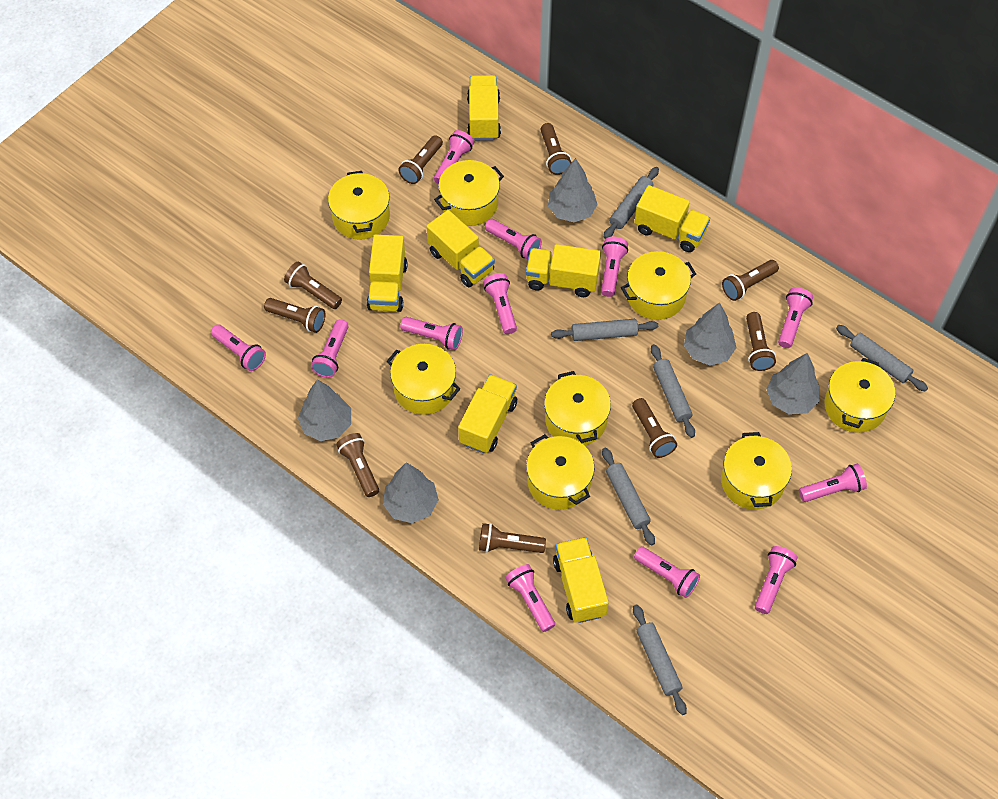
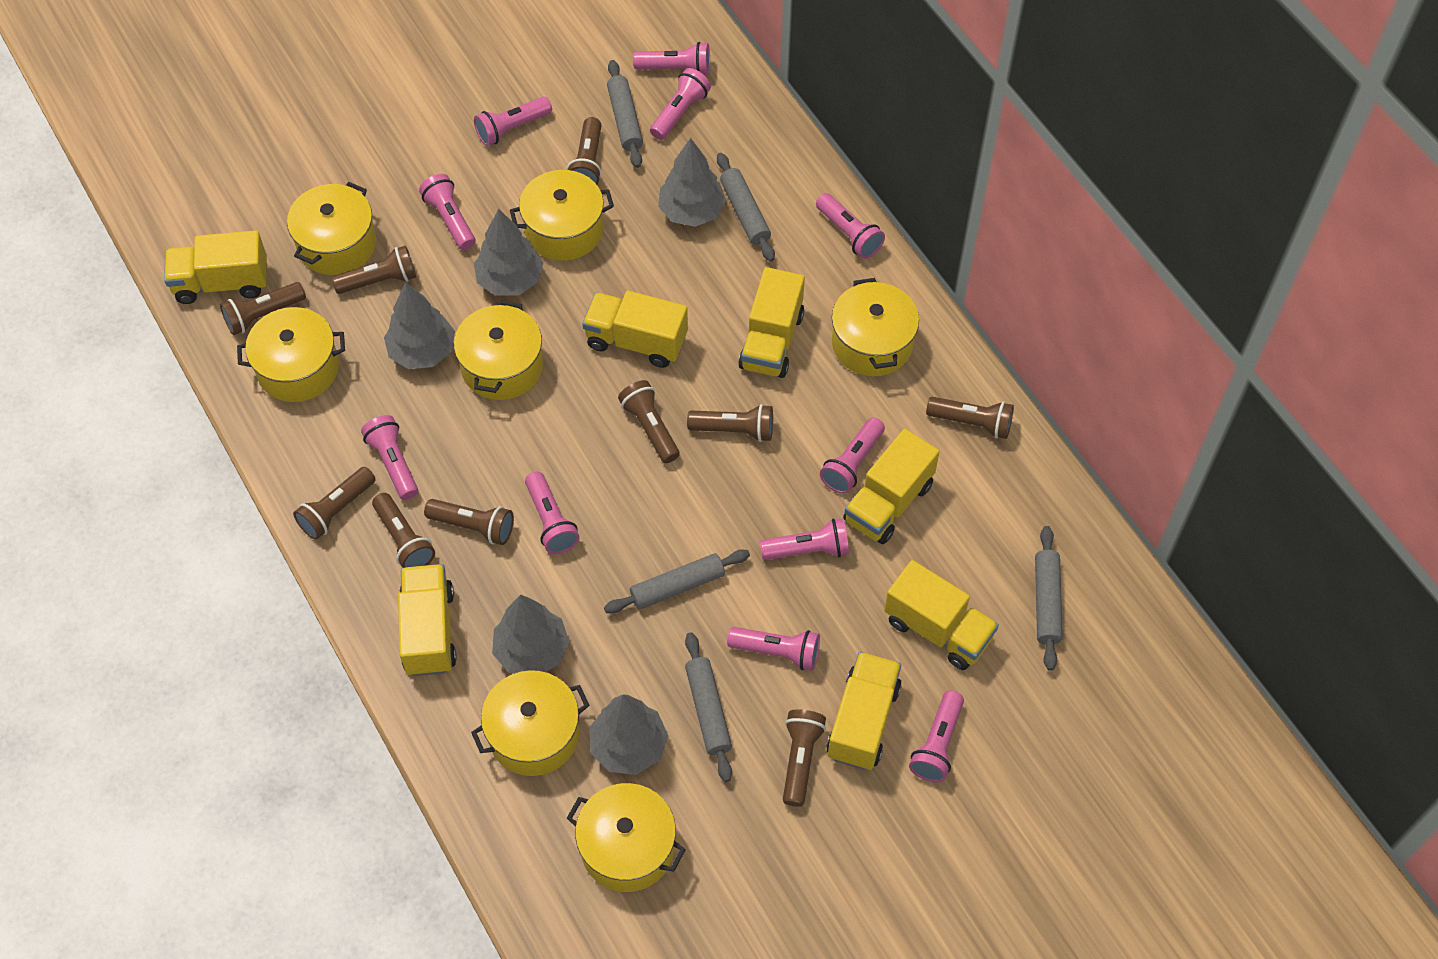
brown flashlight: [264,298,325,333] [284,262,342,309] [336,433,379,497] [398,135,443,184] [479,523,546,553] [540,123,571,175] [632,398,677,458] [722,260,779,301] [746,312,776,371] = 9 -> [220,282,306,335] [293,467,376,540] [332,245,416,294] [372,493,435,568] [424,499,514,545] [567,117,602,184] [618,380,680,463] [687,404,773,442] [783,709,826,807] [926,397,1014,439] = 10
grey rolling pin: [551,319,658,341] [602,447,655,545] [604,167,659,239] [633,604,687,715] [651,344,695,438] [836,325,928,392] = 6 -> [604,549,750,614] [607,60,643,168] [685,632,732,782] [717,153,775,262] [1035,526,1063,671] = 5
pink flashlight: [211,324,266,371] [311,319,349,378] [400,317,463,350] [434,130,474,184] [483,273,517,334] [485,219,542,259] [505,564,555,632] [601,237,628,297] [634,546,700,598] [755,546,798,614] [778,288,813,348] [799,464,867,502] = 12 -> [361,415,418,500] [419,174,476,250] [474,97,552,146] [525,472,580,554] [633,42,710,75] [650,68,711,140] [727,627,820,671] [760,519,850,560] [816,193,885,259] [820,417,885,494] [909,690,964,782] = 11
yellow pot: [328,171,390,240] [387,344,461,415] [434,160,504,226] [526,434,595,510] [544,371,611,446] [621,251,696,320] [721,432,792,510] [824,358,895,433] = 8 -> [237,307,345,402] [287,182,376,275] [454,301,543,400] [471,670,590,776] [510,170,614,261] [567,783,686,892] [832,278,919,376] = 7

